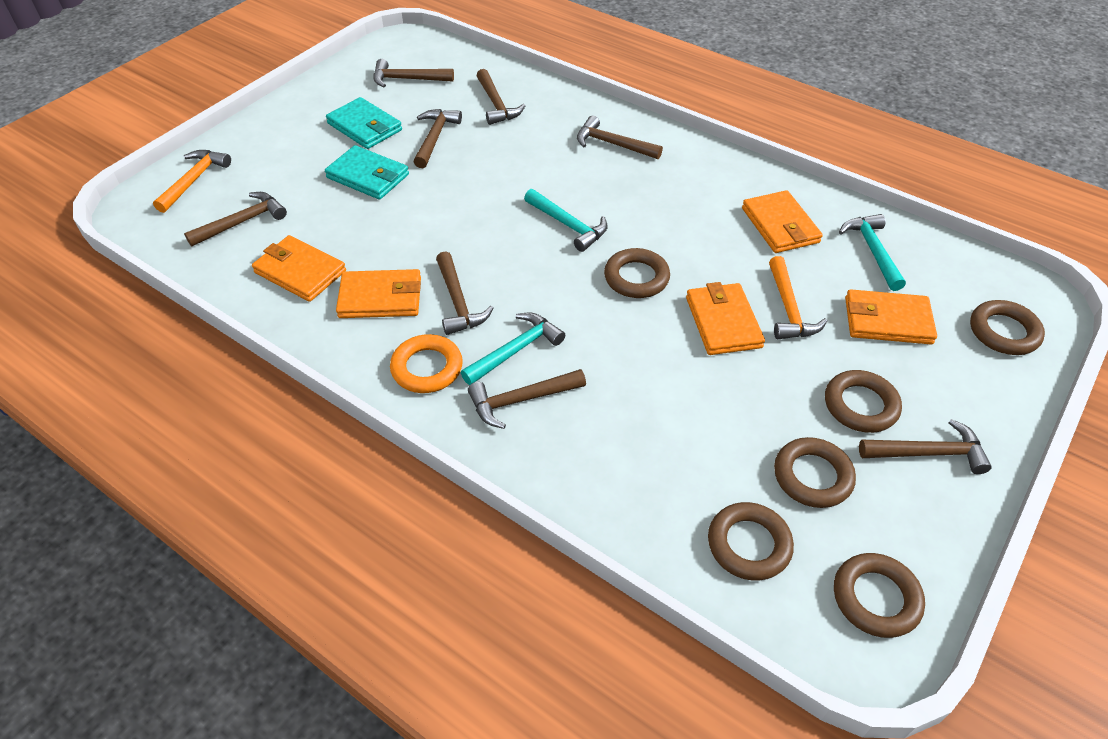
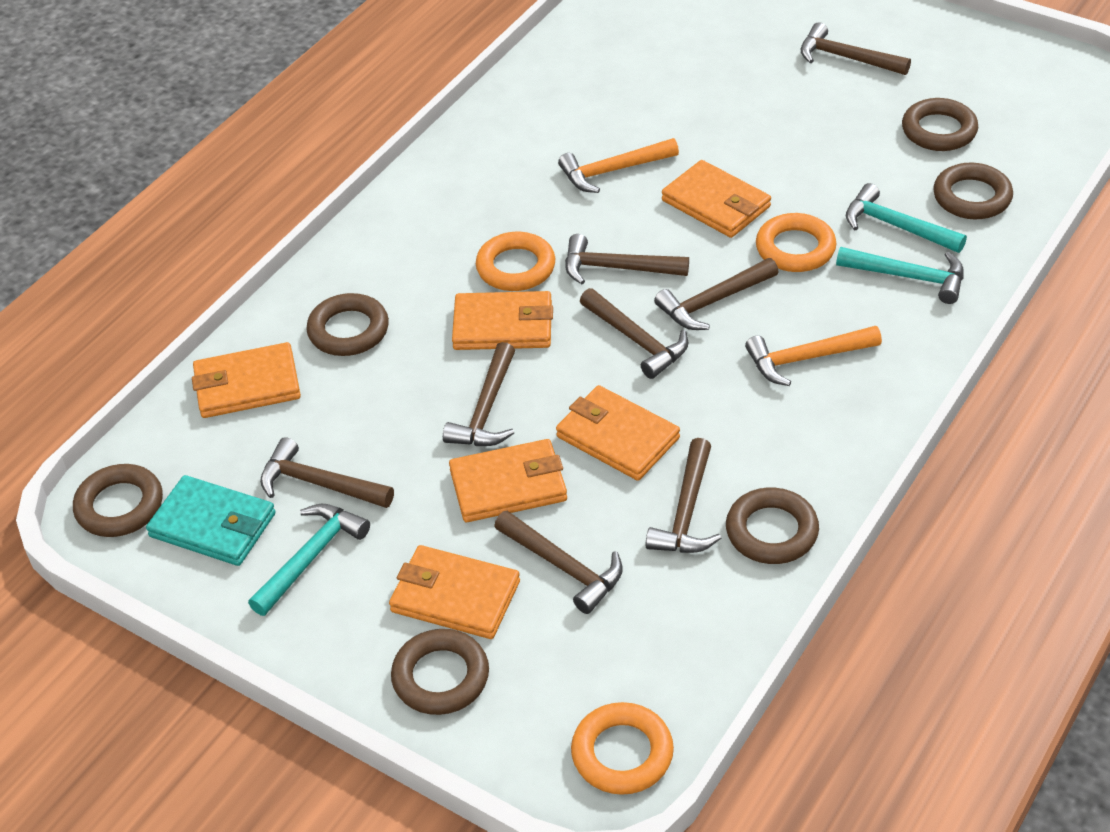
orange ring: [390,334,463,393] = 1 -> [476,232,555,291] [571,702,674,795] [756,213,836,272] = 3
orange wallet: [252,235,346,302] [336,269,421,318] [686,282,765,355] [742,190,823,253] [845,289,937,344] = 5 -> [192,342,301,418] [389,545,520,639] [449,439,567,522] [452,291,553,350] [556,385,680,481] [662,160,771,238] = 6
turquoise wallet: [325,145,409,200] [326,97,402,149] = 2 -> [146,475,276,566] = 1

